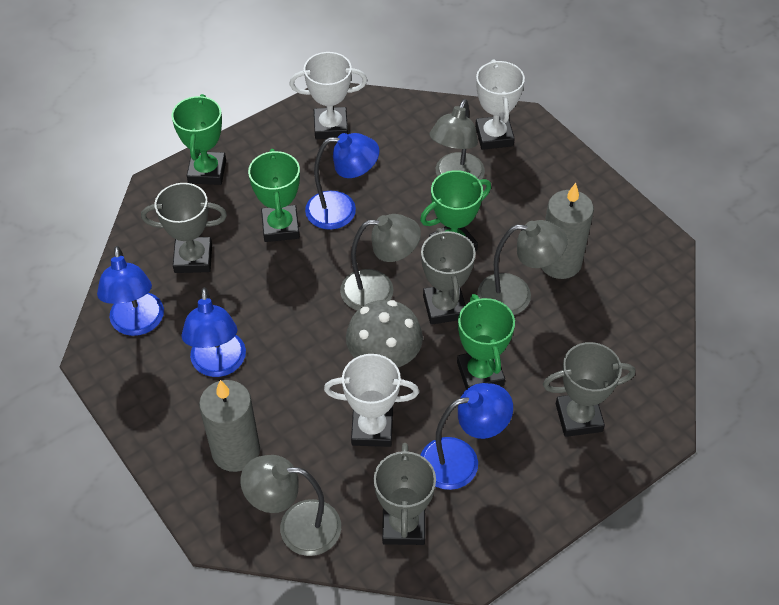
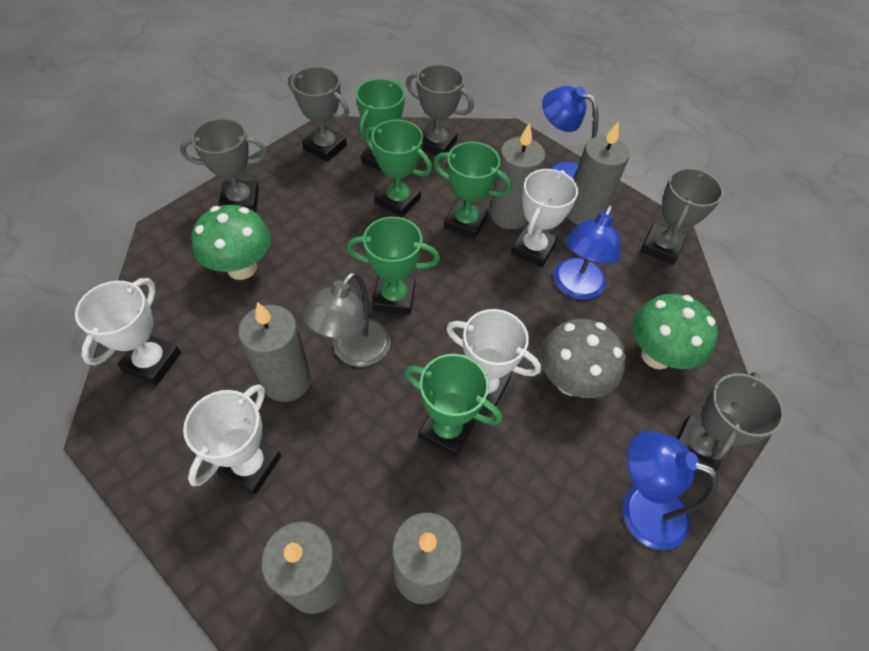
blue lamp: [97,246,164,336] [181,288,246,377] [305,133,379,230] [421,383,513,490] = 4 -> [542,86,598,180] [554,204,620,300] [623,431,718,550] = 3
green mushroom: none = 0 -> [191,205,270,280] [633,294,718,369] = 2
green trophy: [171,94,226,185] [248,149,300,242] [420,170,491,252] [457,294,515,390] = 4 -> [347,217,440,315] [356,79,405,172] [364,119,432,217] [405,354,502,457] [433,142,512,239] = 5
grey candle: [199,380,260,472] [541,183,594,279] = 2 -> [238,302,312,402] [261,521,346,614] [392,512,462,604] [490,123,545,229] [567,121,630,225] = 5
grey lamp: [240,455,341,556] [340,214,421,310] [430,99,485,180] [477,220,568,315] = 4 -> [303,271,391,367] = 1
grey trophy: [141,183,227,273] [374,443,436,545] [421,228,476,325] [543,342,635,437] = 4 -> [180,118,267,213] [288,66,349,162] [406,64,474,155] [640,168,724,265] [676,372,784,474] = 5
white trophy: [289,52,367,139] [324,354,419,447] [475,59,525,150] = 3 -> [75,278,181,385] [183,384,281,495] [446,309,541,411] [511,169,578,267] = 4

